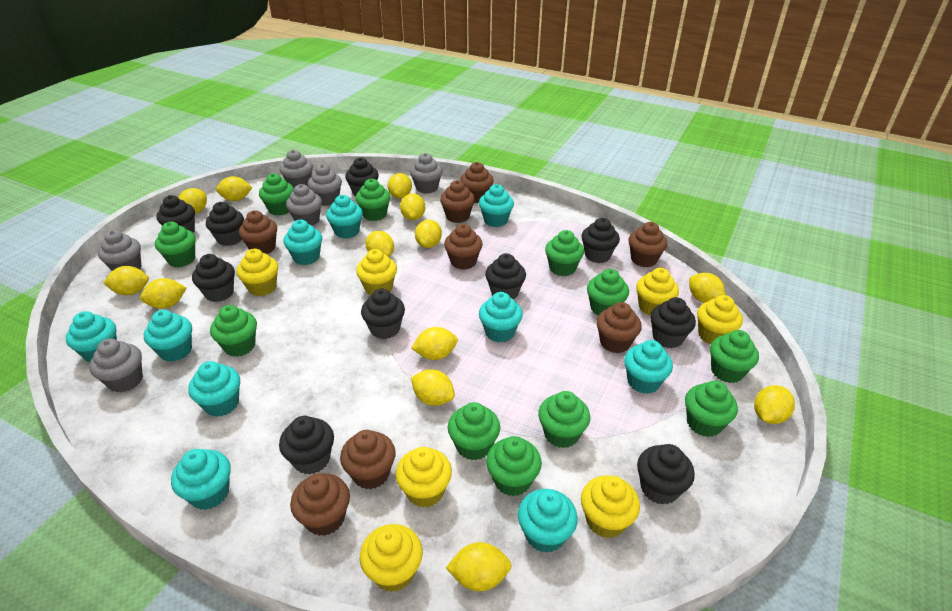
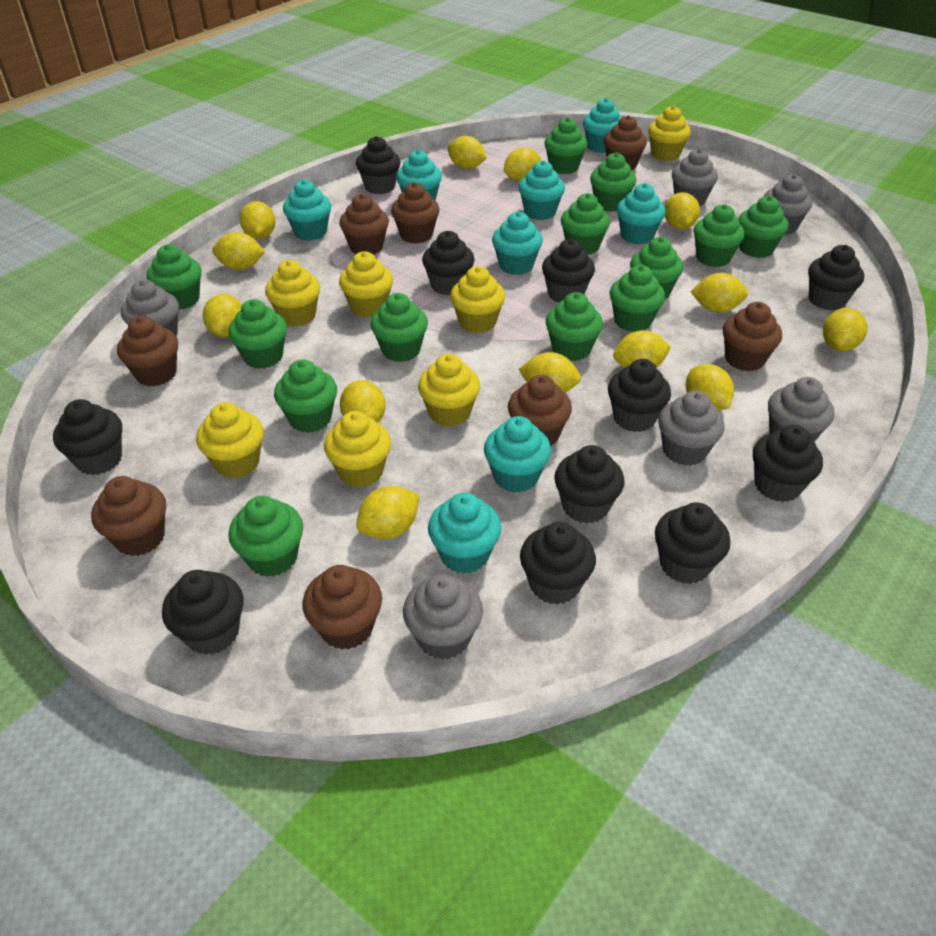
black cupcake: [156,195,195,233] [192,254,235,302] [206,202,244,246] [279,416,334,475] [345,157,379,197] [361,289,405,339] [485,253,526,299] [581,218,620,263] [637,444,695,505] [650,297,696,348] = 10 -> [53,399,122,475] [162,570,243,655] [356,136,401,194] [422,231,475,295] [520,522,596,605] [542,239,595,302] [554,445,625,524] [608,359,671,432] [655,502,730,584] [753,425,823,502] [808,245,864,310] = 11
green cupcake: [155,222,196,267] [210,305,257,357] [259,173,294,216] [355,179,390,221] [448,402,500,460] [486,436,542,496] [538,391,590,448] [545,230,584,276] [587,269,629,316] [685,381,738,437] [710,330,759,383] = 11 -> [147,244,201,310] [228,299,287,369] [228,496,303,577] [274,359,337,433] [371,293,428,362] [544,118,588,174] [546,292,603,361] [561,193,610,255] [590,152,636,212] [610,265,665,332] [630,237,683,299] [693,204,745,267] [738,196,789,258] = 13
turquoise cupcake: [66,311,117,363] [144,310,192,362] [171,449,231,510] [188,361,240,417] [283,220,322,265] [326,195,363,239] [479,184,514,227] [479,292,523,342] [518,489,578,553] [624,340,673,394] = 10 -> [283,180,331,241] [396,150,442,201] [428,493,501,574] [484,416,551,493] [492,211,543,275] [518,160,565,220] [583,98,622,153] [617,183,666,244] = 8

